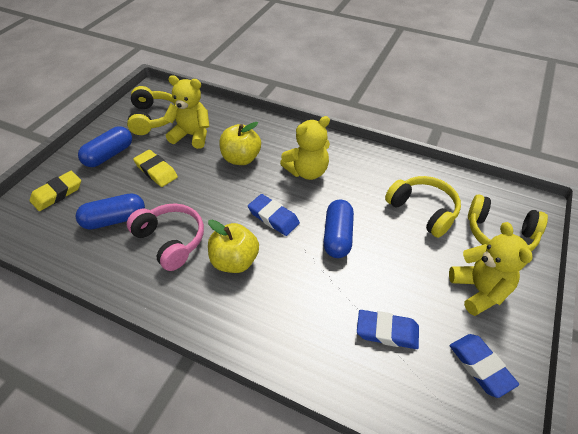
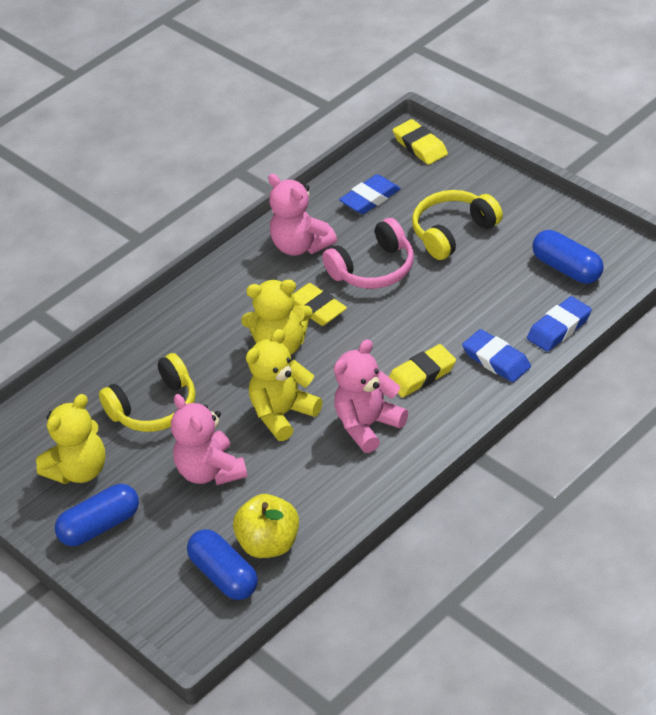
pink teddy bear: none = 0 -> [171,394,248,485] [268,174,337,256] [334,339,408,453] = 3
yellow apple: [208,220,259,273] [219,122,261,165] = 2 -> [233,494,299,558] = 1
yellow eraser: [30,171,81,211] [133,150,178,187] = 2 -> [293,283,347,326] [389,344,456,398] [393,119,448,165] = 3
yellow headphones: [127,86,177,135] [385,176,461,238] [468,194,548,251] = 3 -> [99,353,195,432] [412,190,503,260] = 2

